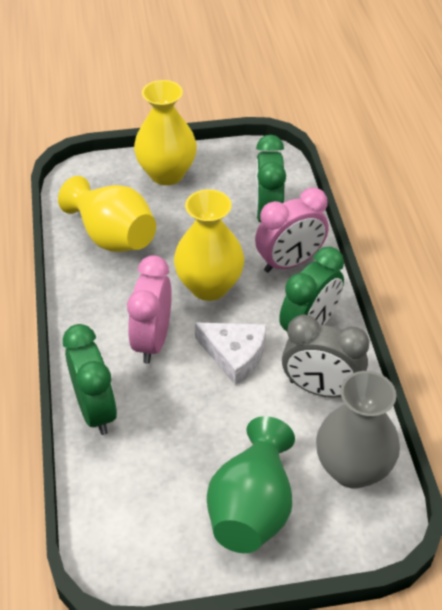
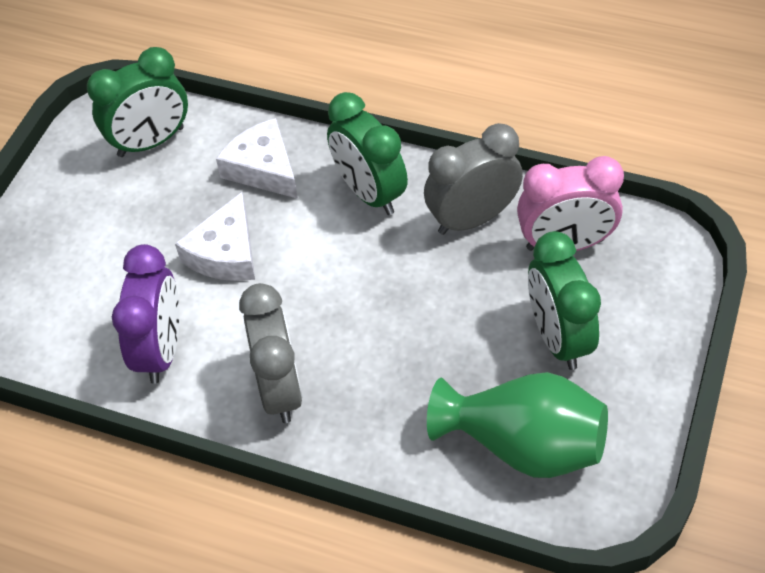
grey clock: [282,315,369,398] = 1 -> [239,283,303,423] [424,123,523,235] = 2
grey vase: [316,371,400,489] = 1 -> none = 0
pink clock: [127,255,172,364] [255,188,329,273] = 2 -> [517,156,624,251] = 1
purple clock: none = 0 -> [112,244,180,384] = 1
white cheese: [195,322,267,385] = 1 -> [175,192,255,281] [216,118,298,199] = 2
yellow vase: [58,176,156,252] [134,80,197,185] [174,189,244,301] = 3 -> none = 0

